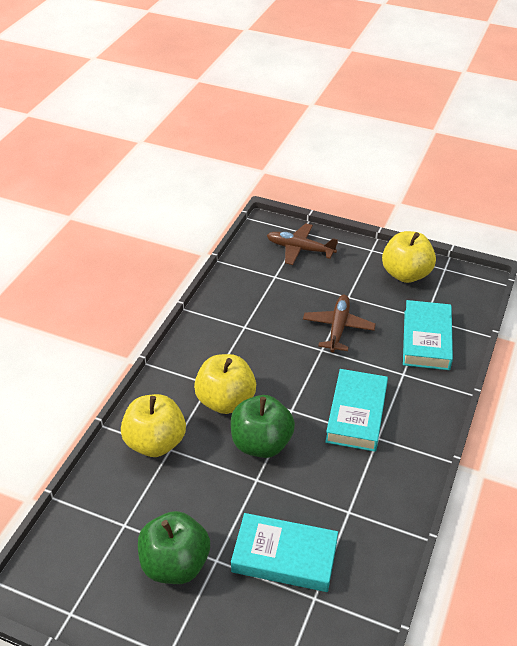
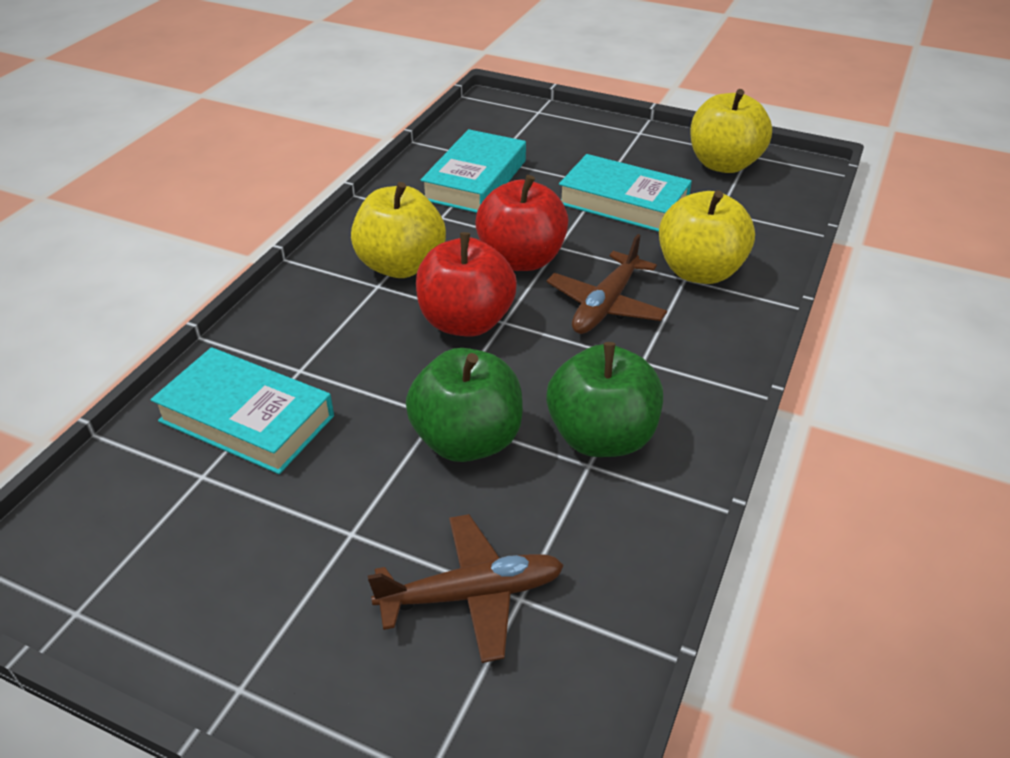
red apple: none = 0 -> [416,232,517,337] [475,175,569,271] = 2

